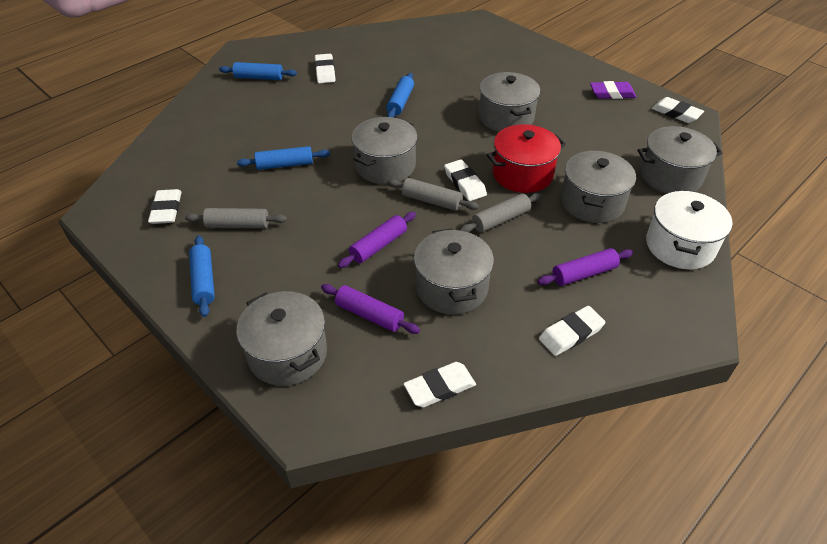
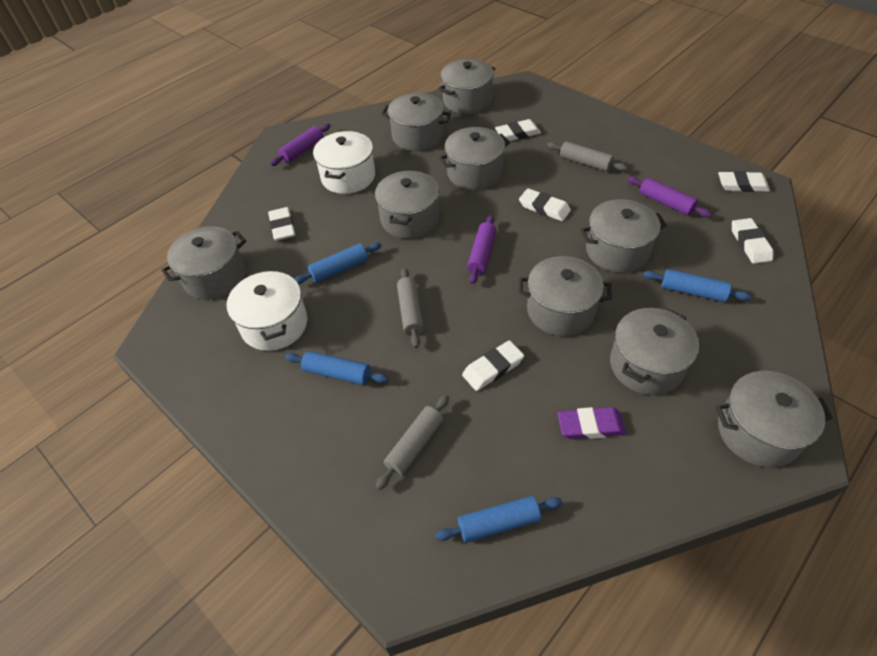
grey pot: [236,291,327,386] [351,117,418,184] [414,228,494,315] [479,72,540,132] [561,151,636,223] [637,126,722,194] = 6 -> [161,226,246,300] [375,170,440,239] [381,93,451,151] [438,59,495,114] [439,127,510,190] [518,256,612,336] [580,199,667,273] [610,308,699,395] [716,371,833,467] = 9
red pot: [487,124,566,193] = 1 -> none = 0
white pot: [646,190,733,270] = 1 -> [226,270,308,351] [313,131,375,194] = 2

